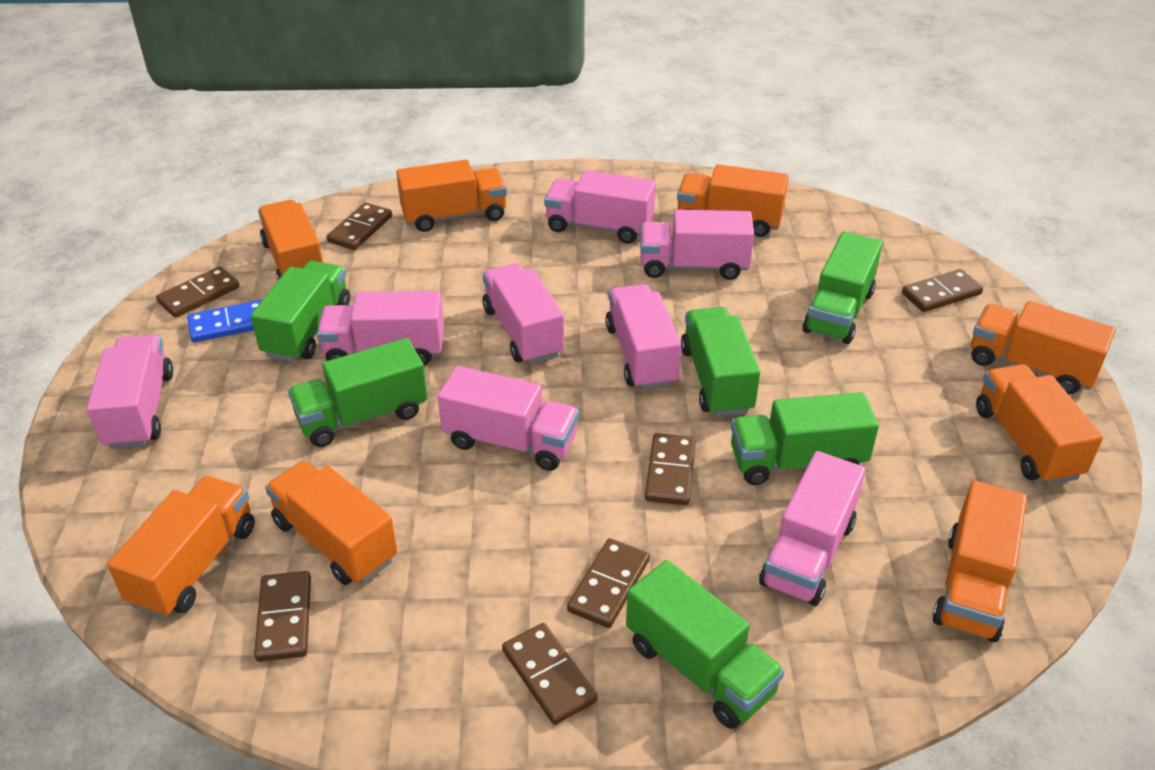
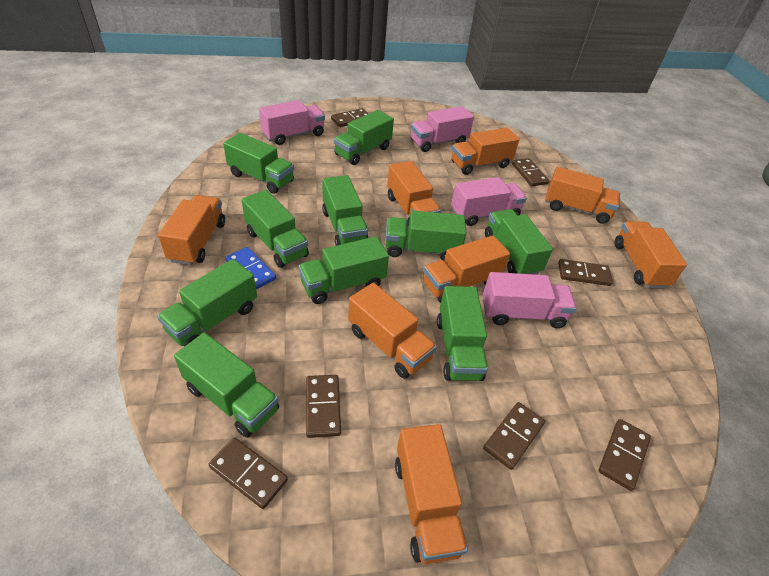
green truck: [251,261,350,362] [288,338,428,447] [626,560,785,729] [681,307,760,416] [731,392,879,485] [803,231,883,344] = 6 -> [157,259,257,347] [174,332,279,438] [223,133,294,194] [241,190,309,268] [299,236,389,304] [322,175,369,246] [334,110,394,165] [385,211,466,260] [437,286,488,381] [485,209,553,275] = 10
pink truck: [87,335,173,449] [317,291,444,366] [438,366,579,471] [483,263,564,364] [544,170,656,244] [605,284,681,390] [640,210,754,280] [759,451,866,606] = 8 -> [259,100,325,145] [411,106,474,152] [451,177,527,226] [483,272,576,328] = 4

